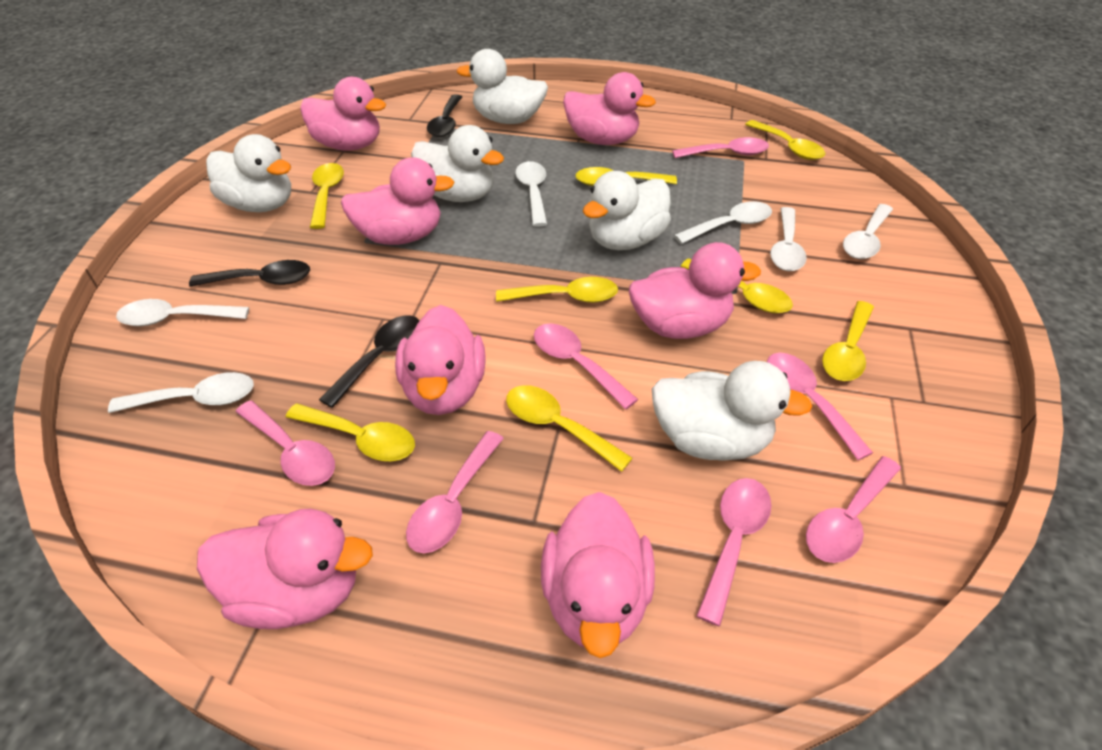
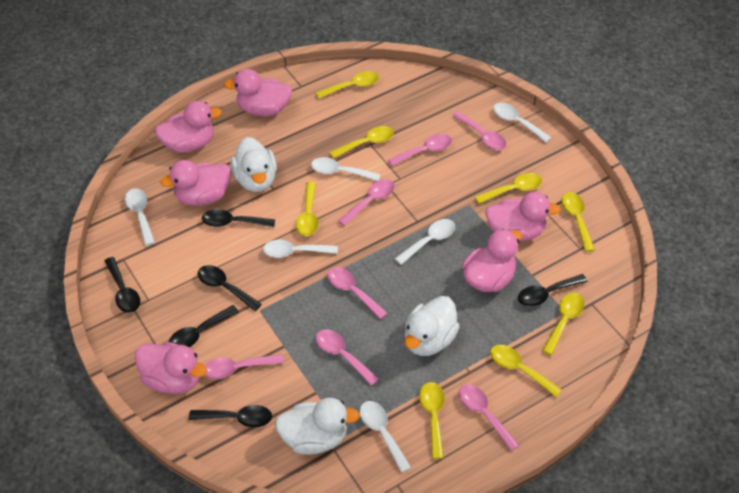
black spoon: [189,260,310,287] [319,315,420,408] [427,94,462,137] = 3 -> [104,257,140,313] [169,305,239,347] [189,405,272,427] [198,265,262,311] [202,209,275,227] [518,274,587,306] = 6
pink duck: [197,509,373,629] [300,77,386,151] [341,157,455,245] [395,305,486,415] [541,492,655,658] [563,72,656,145] [629,242,761,339] = 7 -> [135,342,207,394] [155,101,222,153] [160,160,231,206] [224,69,292,117] [462,229,522,292] [485,192,561,242] = 6
white duck: [206,134,291,212] [411,125,504,202] [456,49,548,124] [583,171,671,250] [652,361,813,461] = 5 -> [231,137,277,192] [275,398,360,455] [405,296,460,356] = 3

